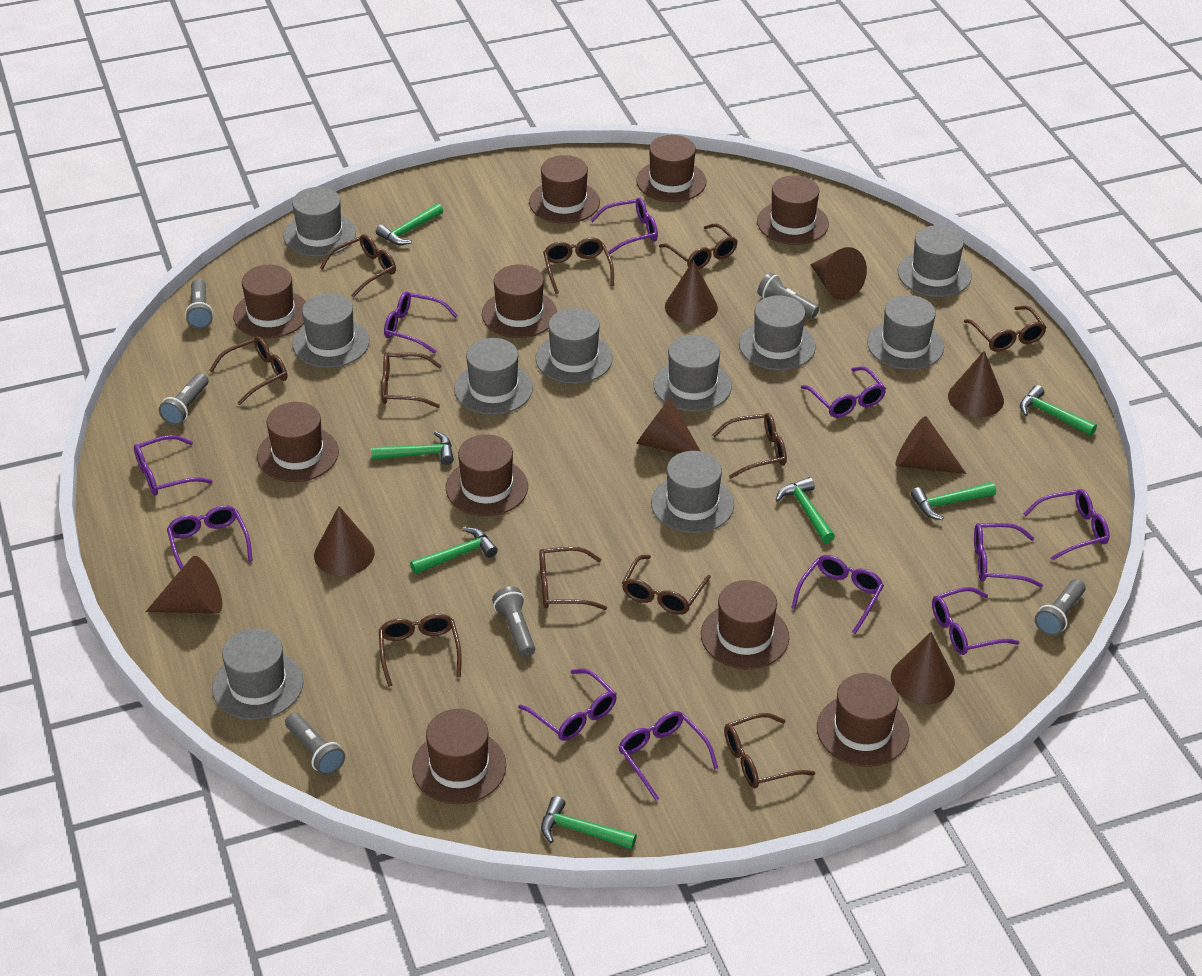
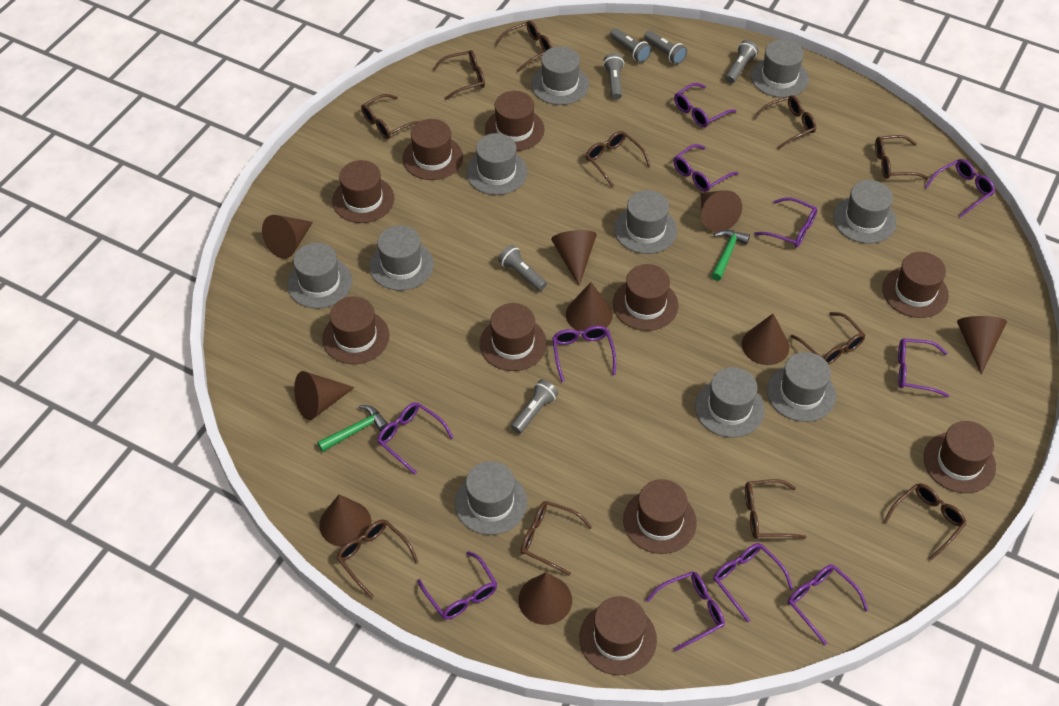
brown cone: [145,556,222,613] [314,506,375,576] [636,398,700,453] [665,260,718,324] [810,247,867,300] [891,632,955,704] [896,416,966,474] [948,351,1004,417] = 8 -> [262,215,313,259] [294,371,355,420] [319,495,372,547] [518,572,572,625] [551,230,597,286] [566,282,613,331] [701,190,742,232] [742,314,789,365] [957,316,1007,374] = 9
green hammer: [371,431,454,465] [376,203,443,245] [410,527,498,574] [541,796,637,849] [776,477,835,543] [911,482,996,520] [1020,385,1097,436] = 7 -> [317,405,388,452] [711,230,750,281] = 2

